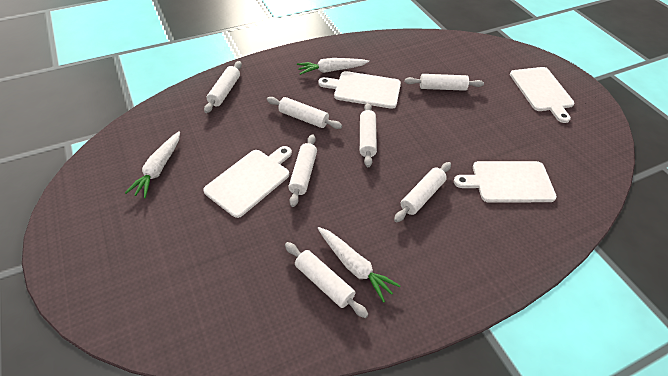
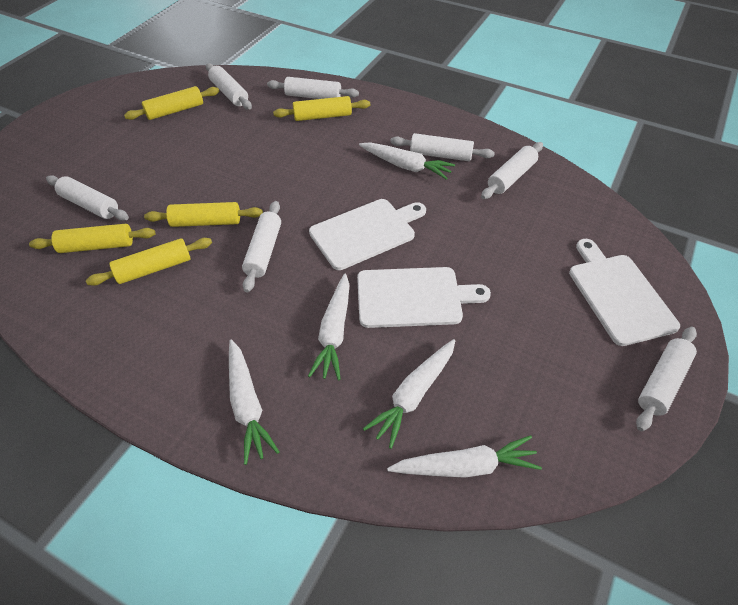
white carrot: [125,131,180,198] [297,58,369,75] [317,227,400,303] = 3 -> [229,339,279,465] [308,274,349,380] [359,142,455,180] [363,339,455,449] [387,435,542,478] = 5
white cutting board: [203,146,292,218] [318,71,401,109] [454,161,557,203] [510,67,575,123] = 4 -> [309,199,426,270] [357,267,491,328] [569,239,680,346] = 3
yellow rolling pin: none = 0 -> [29,224,155,253] [86,238,212,286] [124,86,219,120] [144,202,263,227] [273,96,370,121] = 5

